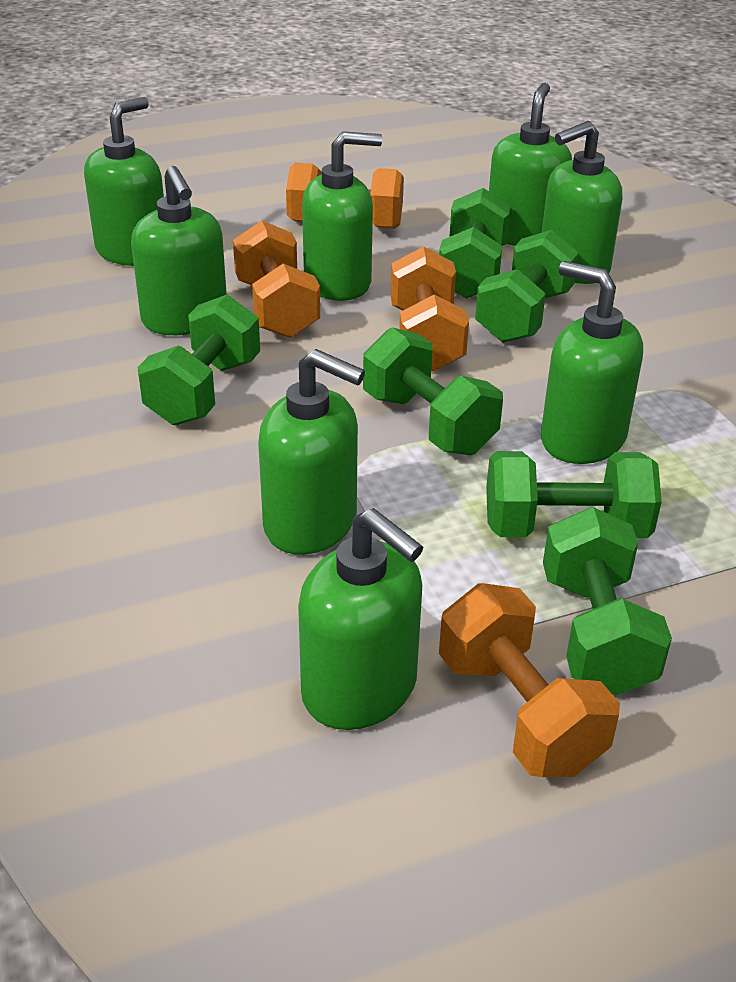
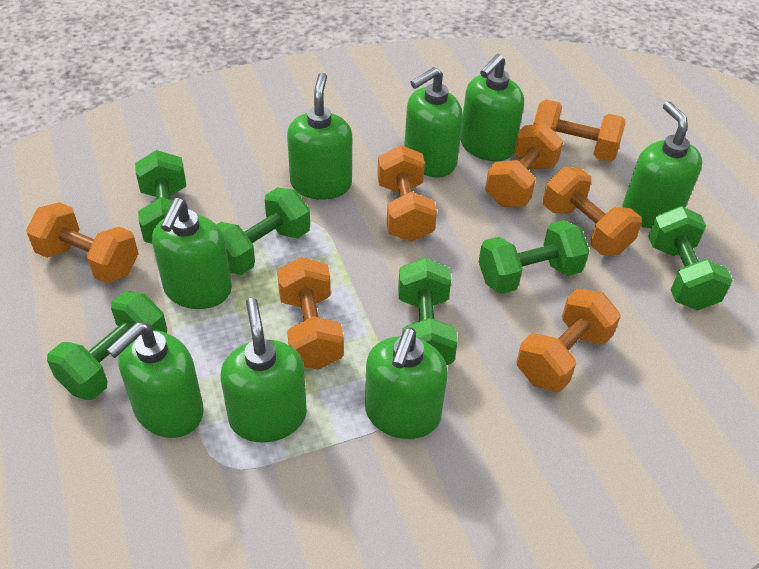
orange dumbbell: [233,221,320,338] [286,163,404,229] [390,247,469,371] [439,583,620,777] = 4 -> [26,202,139,283] [277,257,344,370] [377,145,437,242] [485,123,563,207] [516,289,621,392] [533,99,626,161] [543,167,642,255] = 7

